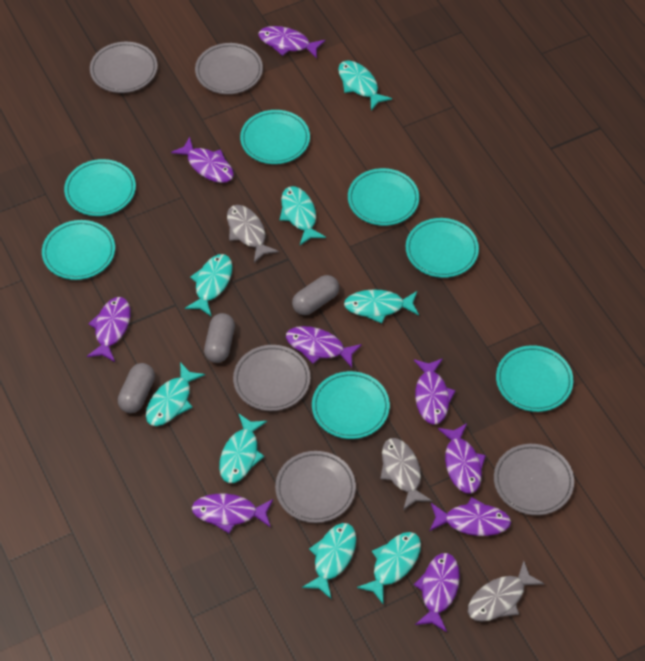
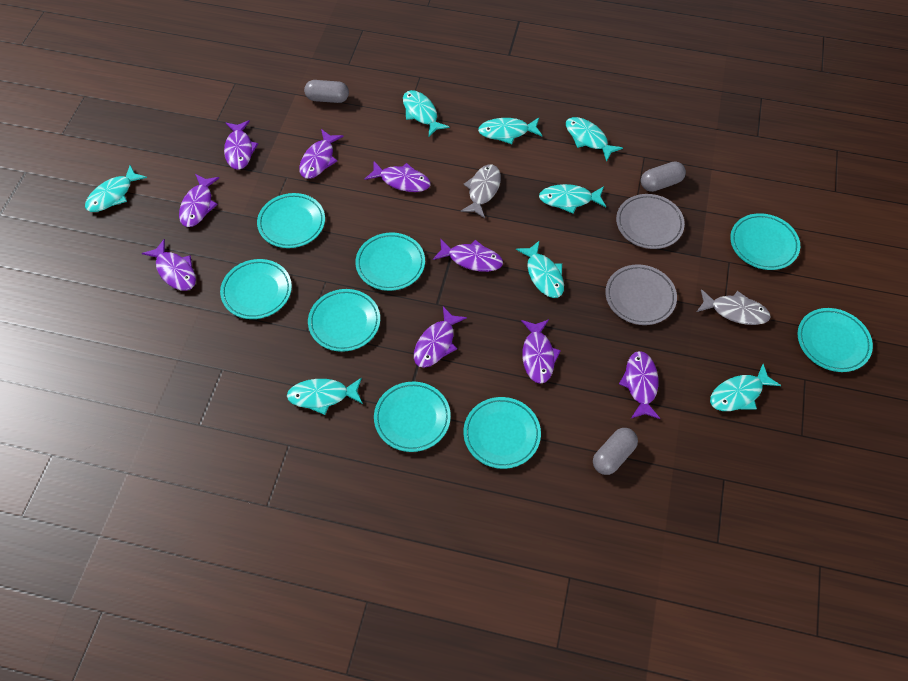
grey fish: [227,205,279,263] [380,438,432,510] [468,561,544,622] = 3 -> [461,164,501,218] [697,289,771,325] = 2
grey plate: [90,42,158,93] [195,43,263,94] [233,345,310,411] [275,451,356,523] [494,444,574,515] = 5 -> [605,264,677,325] [616,194,685,249] = 2
turquoise plate: [42,220,115,280] [64,159,136,216] [240,110,310,164] [312,371,390,439] [348,168,419,226] [406,218,479,278] [496,345,573,412] = 7 -> [220,259,292,319] [257,193,325,248] [308,289,380,352] [355,233,425,291] [374,382,451,452] [463,397,541,469] [730,213,800,270] [798,308,873,372] = 8

